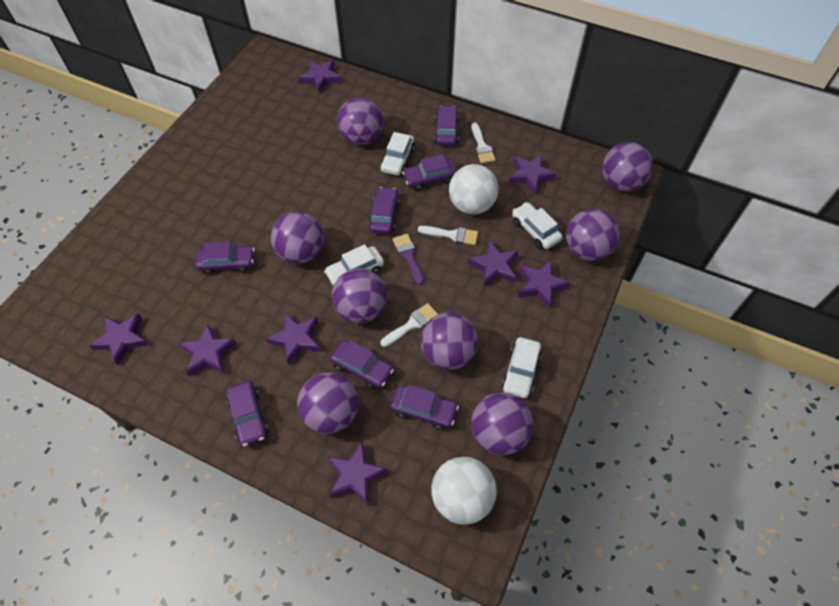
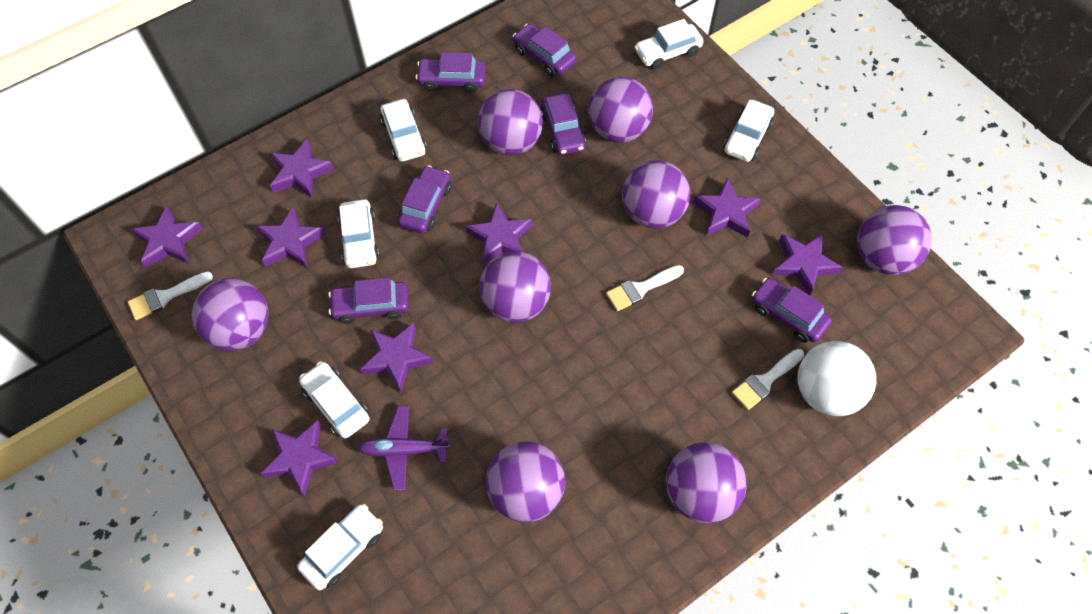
purple brush: [392,234,424,285] = 1 -> none = 0
purple car: [195,242,255,275] [226,381,269,447] [330,340,394,389] [368,187,400,234] [390,385,459,430] [402,154,457,191] [434,106,459,146] = 7 -> [329,278,409,324] [398,165,451,234] [416,52,486,93] [513,24,577,77] [541,93,586,155] [752,278,832,343] = 6
purple plane: none = 0 -> [358,406,451,491] = 1
white ball: [431,457,497,525] [449,164,499,215] = 2 -> [797,341,876,416] = 1
white car: [324,244,384,286] [380,132,415,176] [502,337,542,398] [512,202,563,249] = 4 -> [297,504,383,590] [299,362,369,438] [338,199,380,268] [380,99,427,162] [634,19,703,69] [724,100,774,162] = 6

